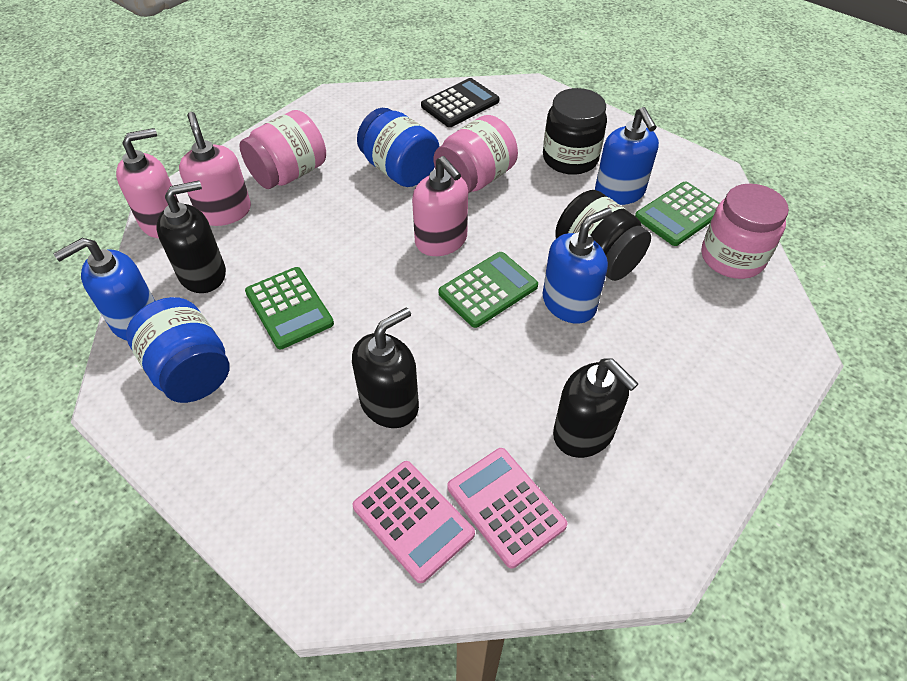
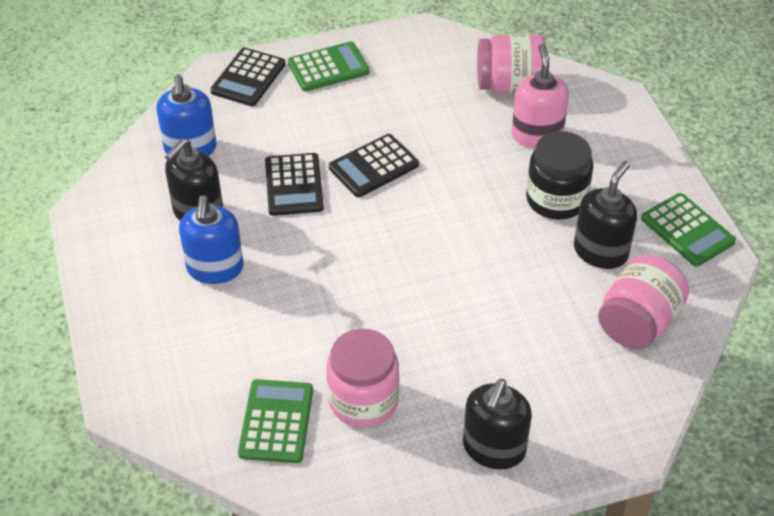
black calculator: [421,78,499,127] = 1 -> [210,48,286,106] [265,153,324,216] [329,134,419,197] = 3
black jar: [543,88,607,175] [555,190,651,281] = 2 -> [526,131,593,220] = 1
blue jar: [126,297,229,403] [357,108,439,187] = 2 -> none = 0
blue soap dispenser: [53,238,155,341] [543,208,612,324] [595,107,659,205] = 3 -> [156,74,217,156] [179,195,244,284] = 2
pink calculator: [353,461,475,583] [447,448,567,568] = 2 -> none = 0
pink soap dispenser: [116,128,179,238] [179,112,251,226] [412,156,468,256] = 3 -> [512,44,569,148] = 1

